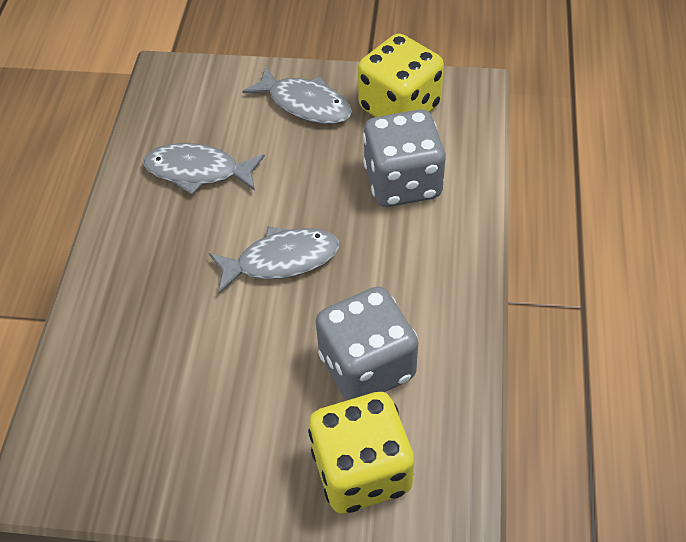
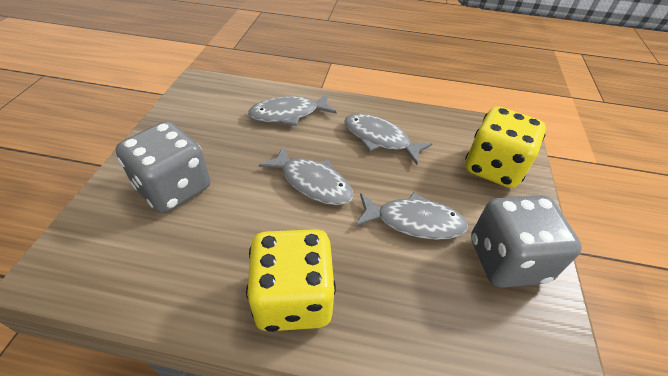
grey fish: [144,143,265,195] [209,226,339,294] [242,66,352,124] = 3 -> [248,93,337,126] [259,145,354,205] [344,113,433,164] [355,192,468,240] = 4

